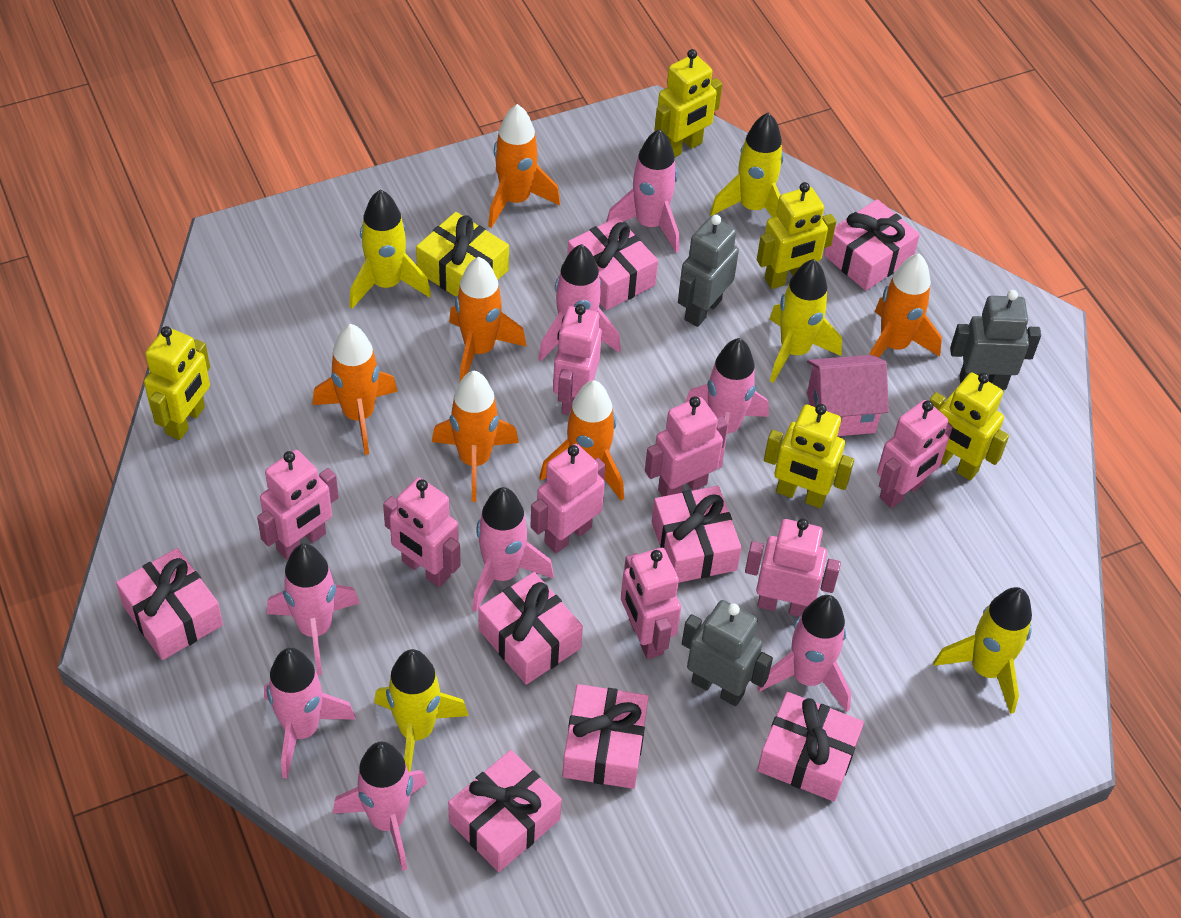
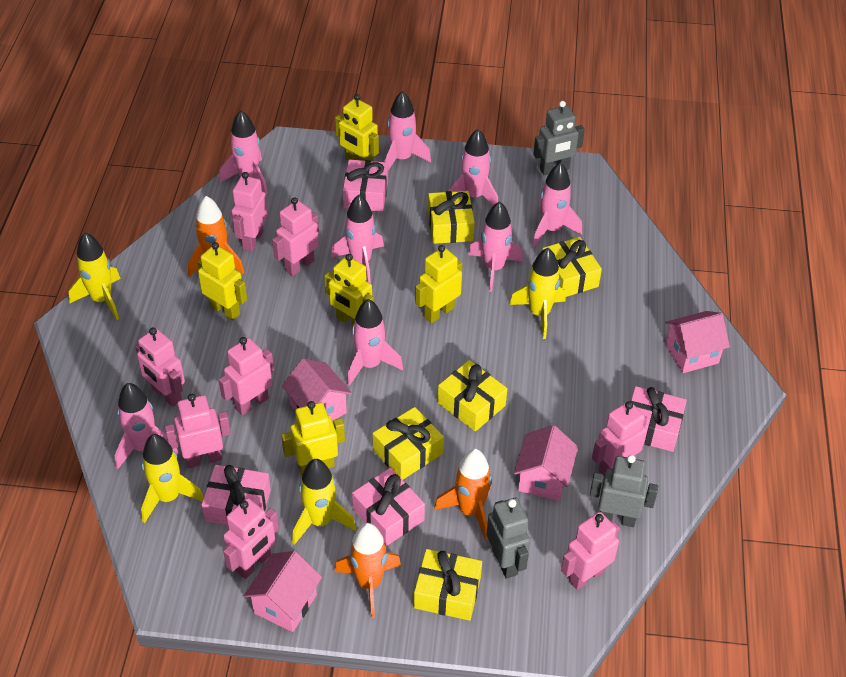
orange rocket: [313,324,398,455] [432,371,519,502] [449,257,527,381] [488,104,560,228] [539,380,624,501] [869,254,942,358] = 6 -> [188,196,244,277] [334,523,401,618] [434,449,492,541] = 3
pink gift: [116,548,223,660] [448,750,562,872] [478,572,583,685] [563,684,649,789] [567,217,658,310] [652,486,742,583] [757,692,864,802] [824,199,920,291] = 8 -> [202,465,271,525] [343,160,388,212] [352,468,425,546] [630,386,687,452] = 4
pink house: [807,355,889,436] = 1 -> [244,551,322,632] [282,358,352,421] [514,425,578,501] [665,311,730,373] = 4
yellow gift: [416,212,509,297] = 1 -> [373,407,444,480] [414,549,482,621] [428,191,475,244] [438,360,507,432] [542,237,602,297] = 5
yellow rocket: [349,189,431,309] [374,649,468,772] [710,112,784,217] [770,259,842,383] [934,587,1032,714] = 5 -> [69,233,121,320] [141,434,204,523] [292,459,356,545] [509,248,566,339] = 4

